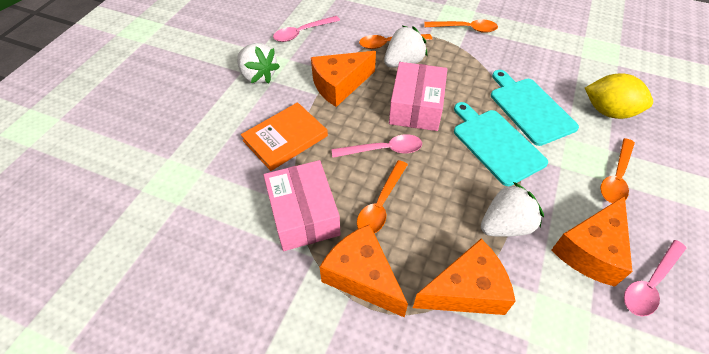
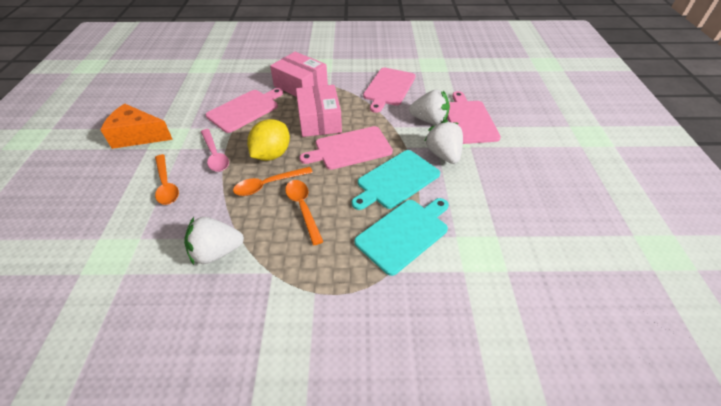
orange book: [241,102,328,171] = 1 -> none = 0
orange cheese: [311,51,376,107] [319,224,408,318] [413,239,516,315] [551,196,632,287] = 4 -> [101,104,173,149] = 1
orange spoon: [357,160,408,233] [359,34,432,49] [424,19,498,33] [600,138,635,203] = 4 -> [155,154,179,205] [233,167,313,196] [285,180,323,245] = 3
pink cutting board: none = 0 -> [206,88,283,133] [300,126,393,170] [363,68,416,113] [447,91,501,144] = 4
pink spoon: [273,16,340,42] [331,134,422,158] [624,240,686,316] = 3 -> [201,129,229,172] = 1

